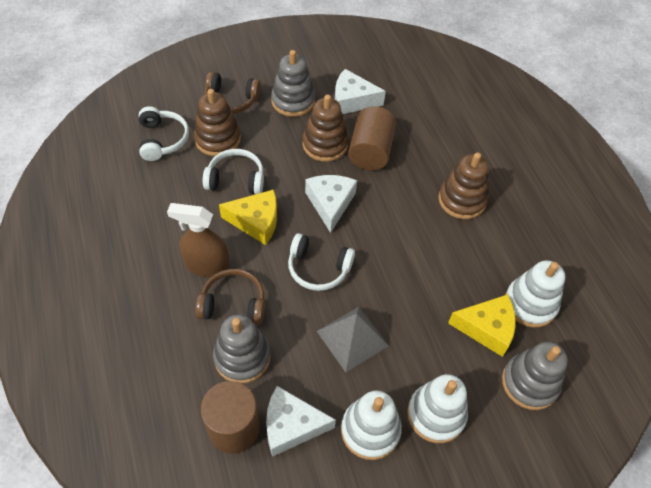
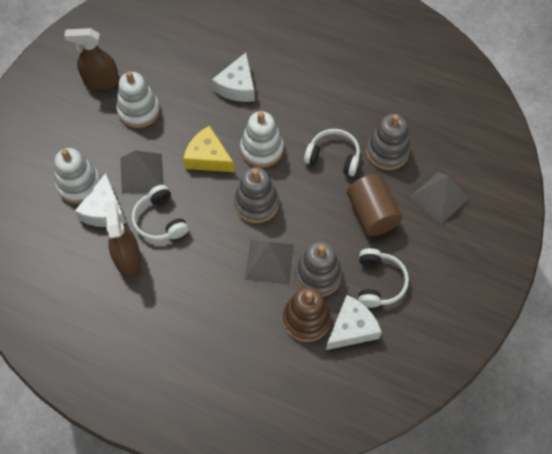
brown cylinder: [201,381,260,454] [348,106,396,170] = 2 -> [347,174,402,236] = 1
brown headphones: [195,269,265,325] [205,72,261,114] = 2 -> none = 0
brown spray bottle: [167,203,230,277] = 1 -> [64,28,119,90] [105,201,141,276] = 2
brown stacking toy: [194,89,241,156] [302,94,349,162] [438,153,489,219] = 3 -> [283,287,331,342] = 1
grey pyramid: [317,307,389,372] = 1 -> [121,151,164,194] [245,240,294,285] [410,172,469,224] = 3
yellow cheese: [219,189,277,245] [448,294,516,357] = 2 -> [183,125,234,172] = 1

